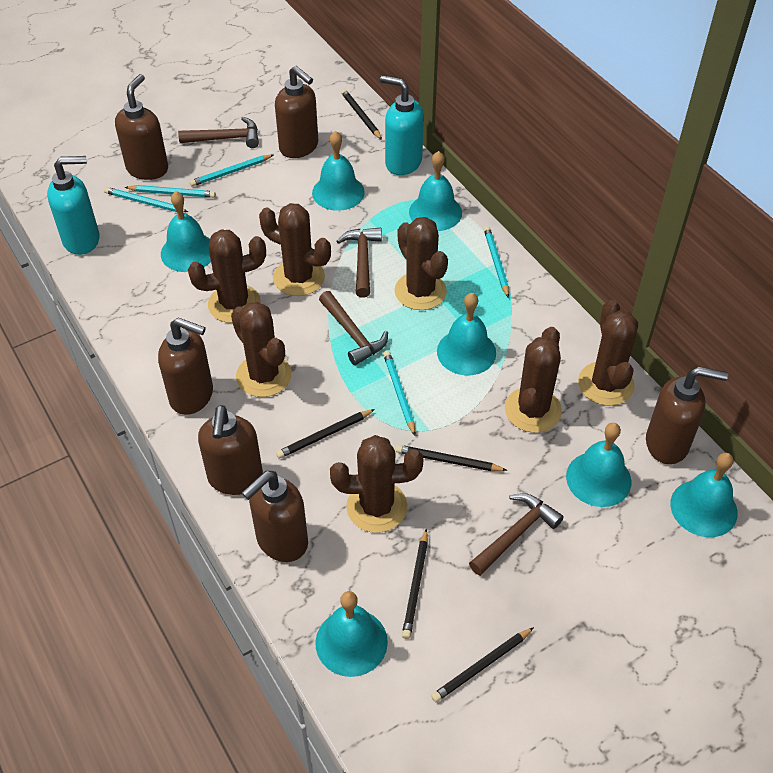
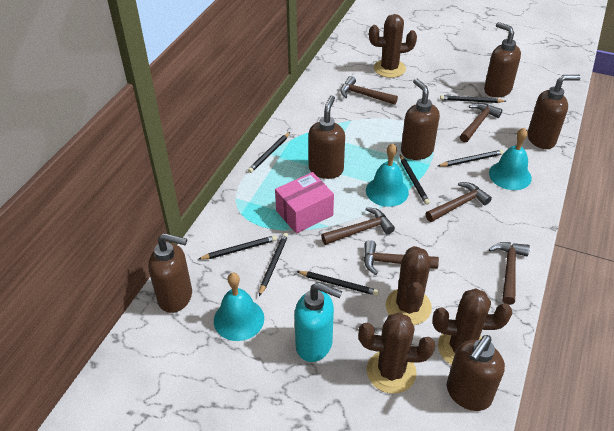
black pencil: [276,409,375,459] [341,89,382,140] [396,445,507,471] [402,528,428,639] [431,627,534,702] = 5 -> [199,235,277,260] [248,132,290,173] [259,233,288,296] [296,271,379,296] [400,155,430,205] [438,150,504,166] [440,95,506,103] = 7
brown cactus: [188,230,266,323] [231,302,292,397] [259,203,331,296] [330,435,423,533] [394,217,448,310] [505,327,562,433] [578,300,638,406] = 7 -> [358,312,435,394] [369,14,417,78] [386,246,432,325] [433,289,512,365] = 4
brown hammer: [178,117,259,148] [319,291,388,365] [337,228,382,298] [469,493,564,576] = 4 -> [321,207,395,245] [341,76,398,105] [364,240,439,275] [425,182,492,222] [460,103,502,142] [489,242,530,305] = 6
pink box: none = 0 -> [275,172,334,234] = 1
turquoise bell: [161,191,211,272] [312,131,365,211] [315,591,388,677] [409,151,462,231] [437,293,496,375] [566,423,631,507] [670,453,738,537] = 7 -> [214,273,264,341] [366,143,409,207] [489,128,532,190] = 3
turquoise pencil: [104,187,188,212] [124,185,216,198] [190,155,273,187] [383,351,415,436] [484,226,509,298] = 5 -> none = 0
turquoise soap dispenser: [47,156,99,255] [380,75,424,175] = 2 -> [294,282,342,362] = 1

